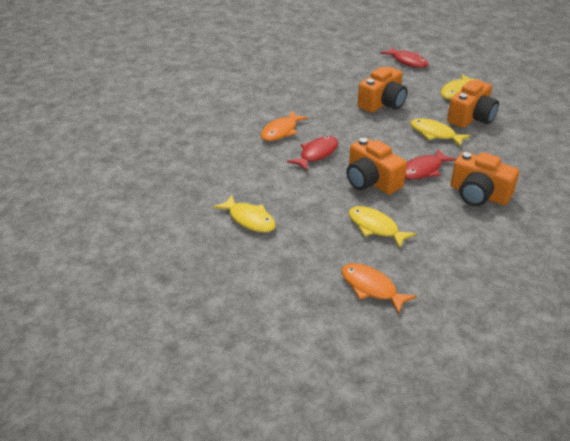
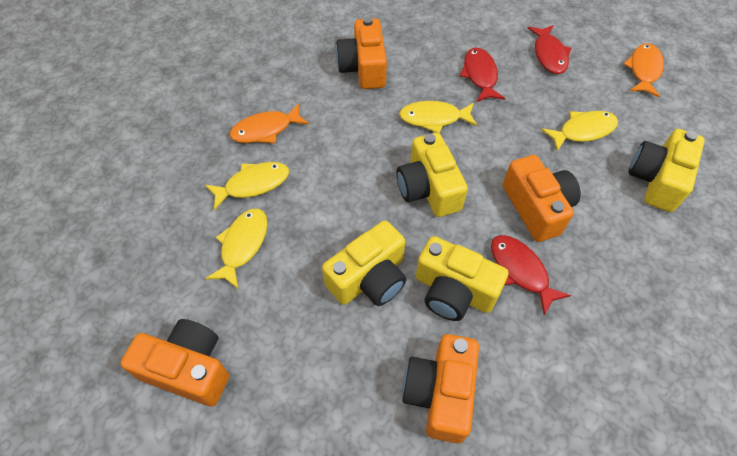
yellow camera: none = 0 -> [322,220,407,306] [396,132,468,217] [416,236,509,321] [628,129,705,212] = 4

